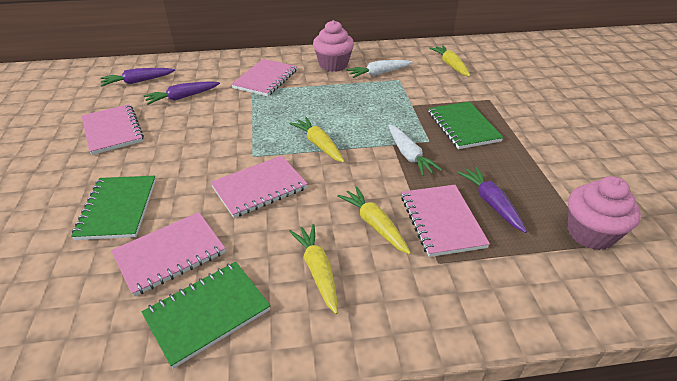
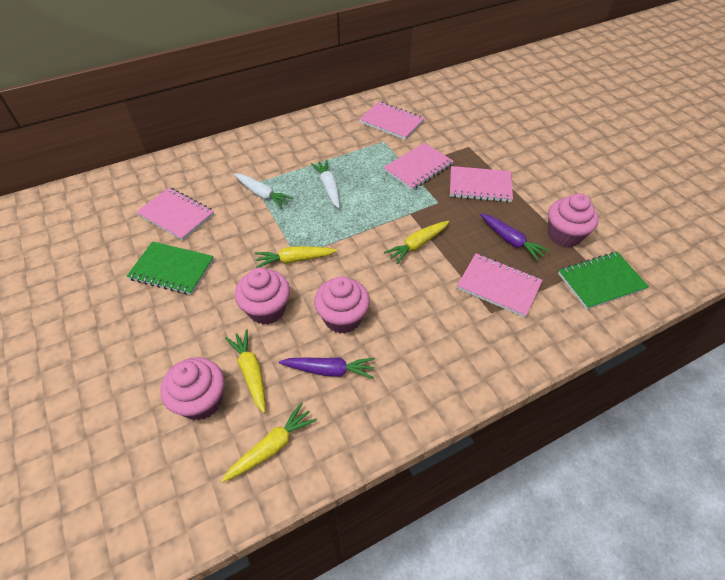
green notebook: [71,176,156,240] [142,261,271,369] [429,101,504,149] = 3 -> [127,241,214,295] [558,252,649,310] = 2
pink cupcake: [313,20,354,72] [568,176,641,250] = 2 -> [160,357,224,420] [235,268,290,325] [314,276,370,334] [548,193,599,247] = 4
purple carrot: [101,68,175,86] [143,81,220,105] [457,166,527,233] = 3 -> [279,357,375,379] [480,213,550,262] = 2

